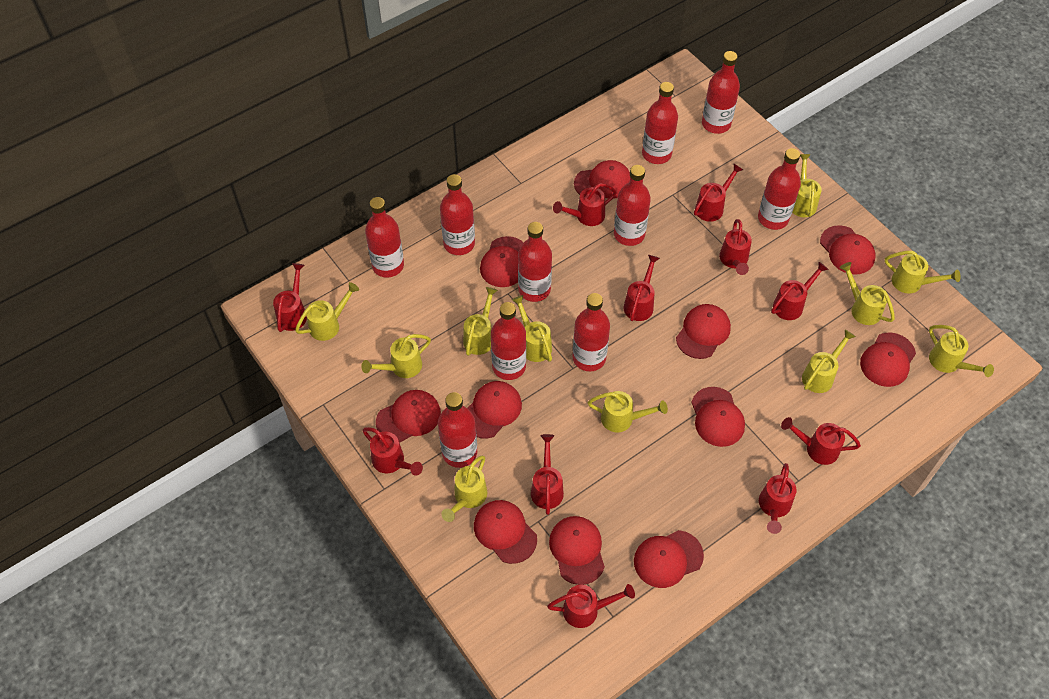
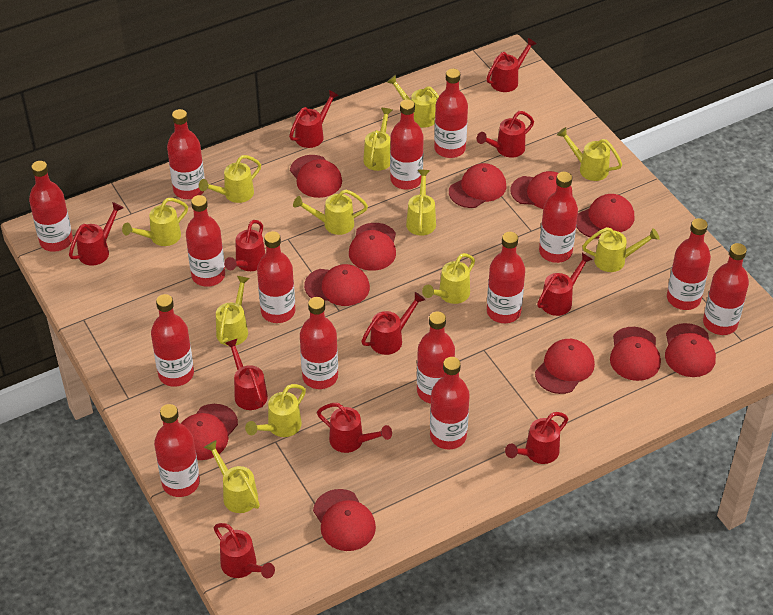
red bottle: [365,197,404,278] [438,392,477,468] [440,174,475,255] [491,302,526,380] [518,222,552,302] [573,293,610,371] [614,165,651,246] [642,82,678,164] [702,51,740,134] [758,148,801,230] = 10 -> [29,161,73,252] [151,294,194,387] [154,404,200,497] [167,109,205,199] [186,195,225,287] [257,231,295,323] [300,297,338,389] [390,100,424,190] [417,312,455,404] [430,357,470,450] [434,69,468,158] [487,232,525,323] [539,172,578,263] [667,218,711,310] [703,243,749,335] = 15
yellow watering can: [295,282,359,341] [361,334,431,378] [441,456,487,522] [463,287,498,356] [512,295,552,362] [588,391,668,433] [792,154,822,217] [802,330,856,393] [839,262,895,325] [885,251,961,294] [929,325,994,377] = 11 -> [122,198,188,246] [199,155,261,203] [204,440,260,513] [216,276,250,346] [245,384,306,437] [293,190,368,235] [363,108,392,171] [387,75,439,128] [406,170,436,236] [422,253,475,304] [557,127,622,181] [582,227,660,272] = 12

